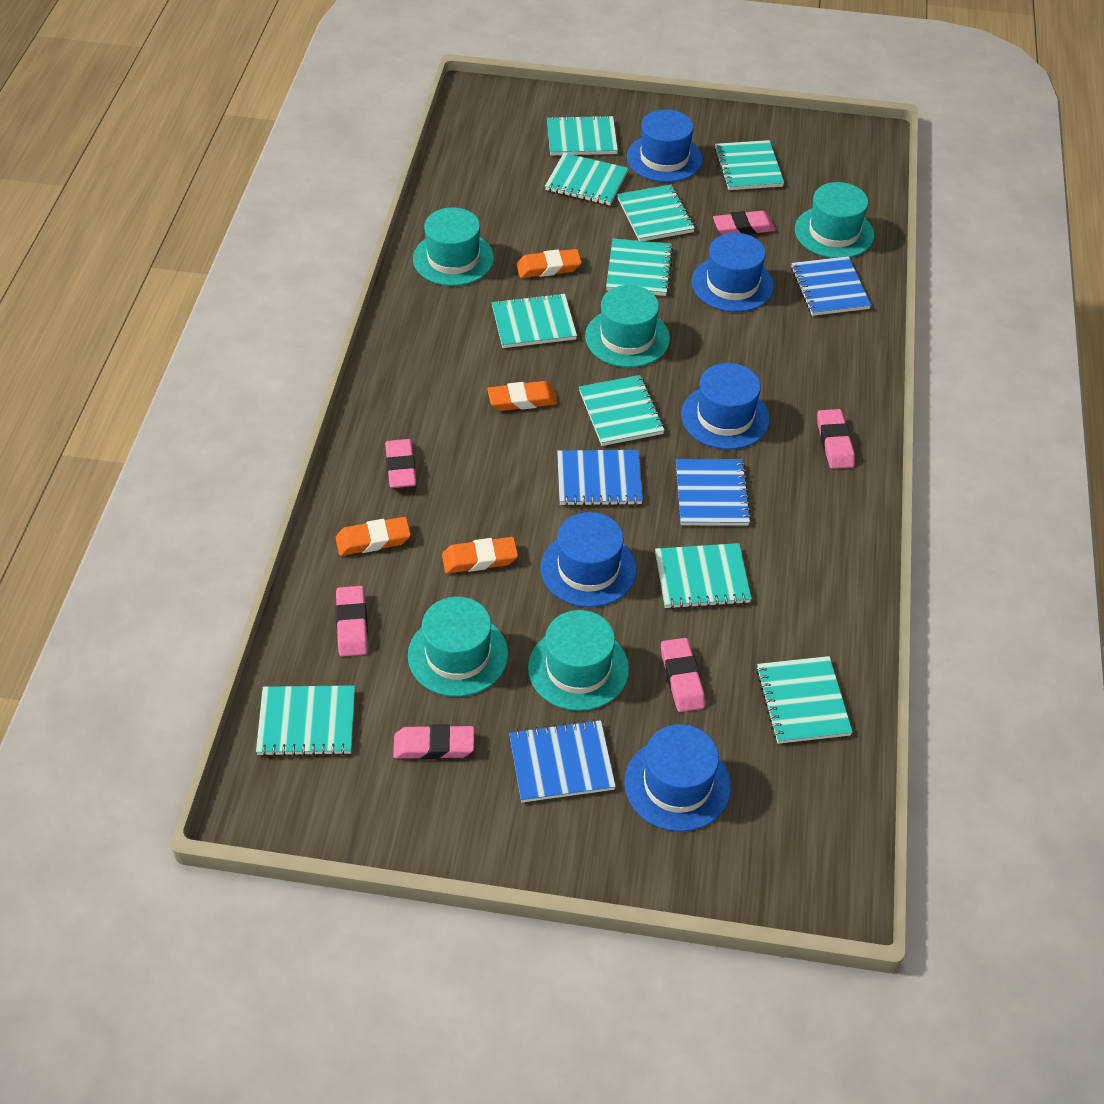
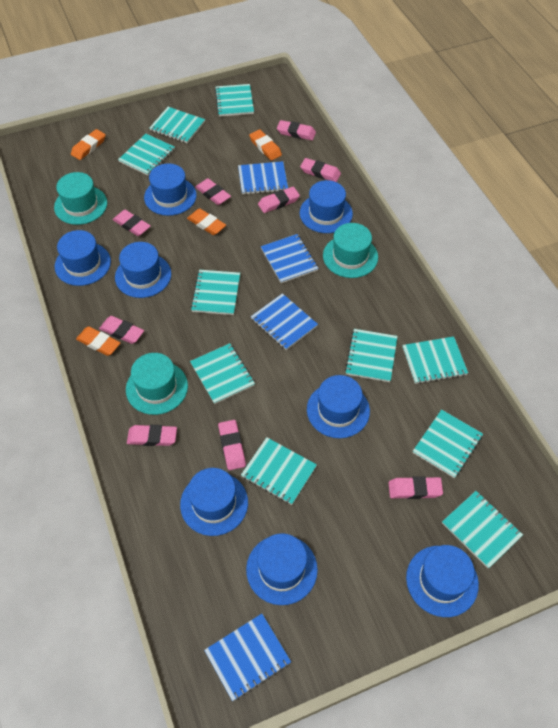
blue hat: [541,512,637,607] [624,724,731,832] [627,109,703,182] [681,363,770,449] [692,233,774,312] = 5 -> [55,230,111,286] [115,242,171,298] [144,163,196,216] [180,468,248,536] [246,533,318,605] [300,180,353,233] [307,375,370,438] [406,545,479,617] = 8
pink eraser: [336,586,368,657] [385,439,416,488] [393,724,474,760] [661,638,705,712] [713,211,775,235] [817,409,855,469] = 6 -> [99,316,144,344] [113,210,151,236] [127,425,177,446] [195,178,231,205] [218,420,246,470] [258,187,300,213] [277,120,316,140] [300,158,341,182] [389,476,443,499] = 9
turquoise hat: [408,596,508,697] [413,207,494,286] [528,610,629,711] [585,285,670,368] [795,182,874,258] = 5 -> [54,172,107,225] [126,353,188,415] [323,223,378,278] = 3

